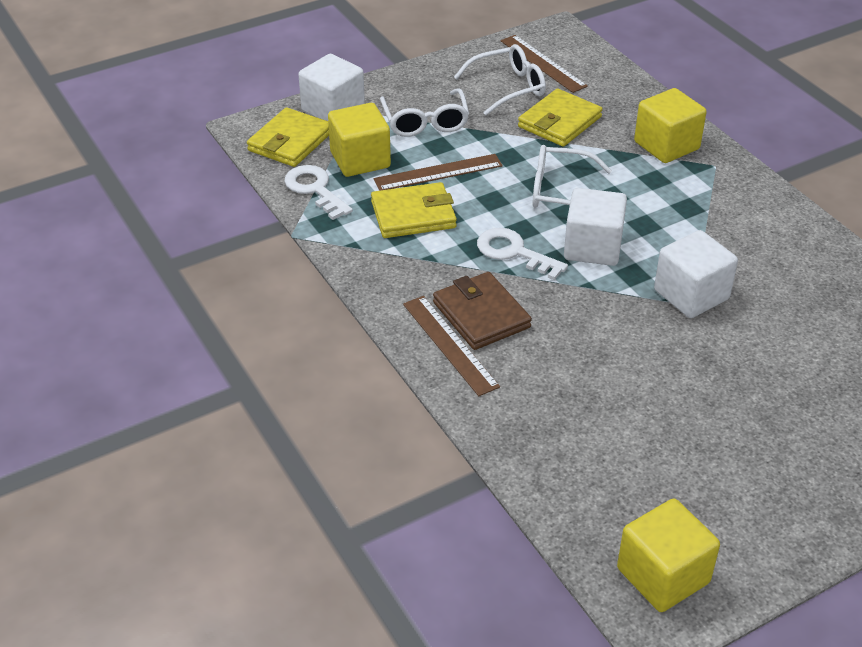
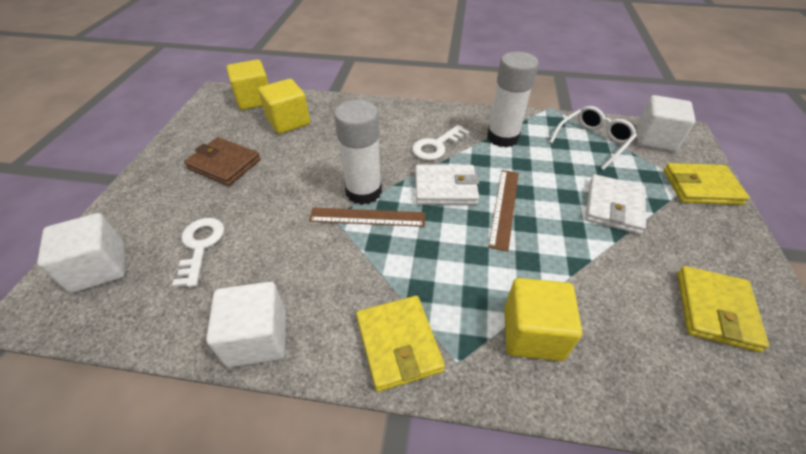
brown ruler: [374,154,503,191] [403,296,500,396] [501,35,588,93] = 3 -> [309,208,425,227] [488,170,519,252] = 2
white glasses: [380,88,469,137] [454,44,546,115] [532,145,612,208] = 3 -> [549,106,637,170] = 1
white glue stick: none = 0 -> [334,100,382,205] [487,52,539,147] = 2
white wallet: none = 0 -> [415,165,479,205] [585,174,646,234] = 2

